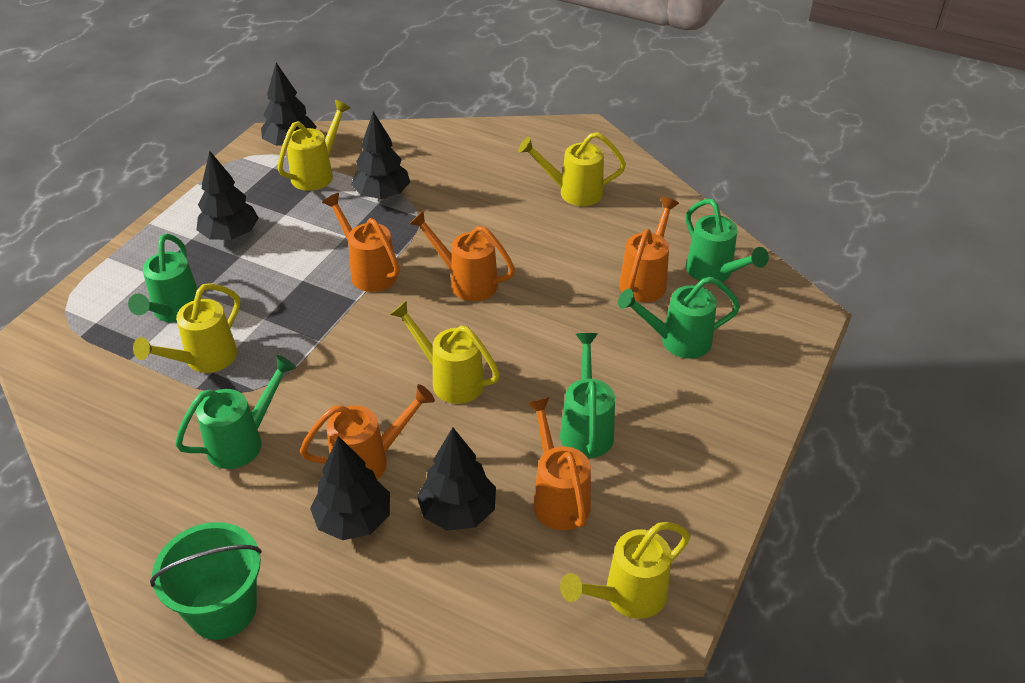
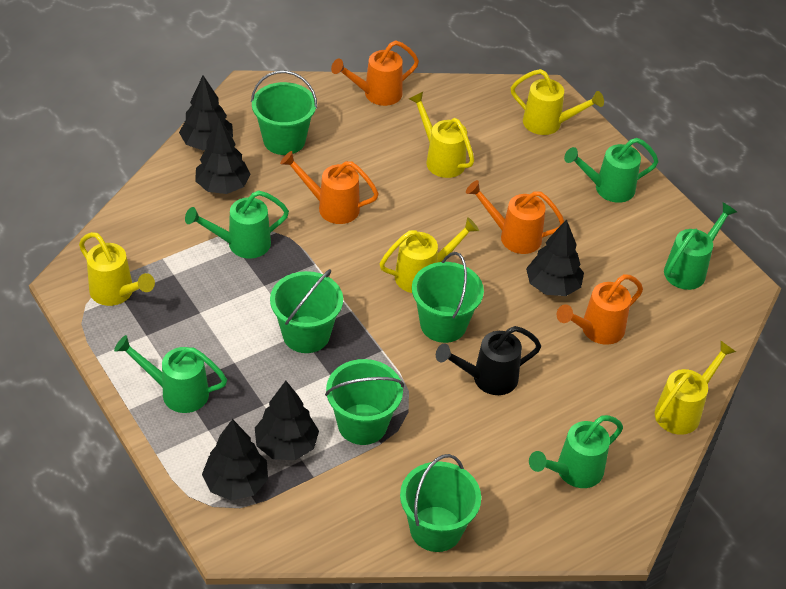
black watering can: none = 0 -> [436,326,541,395] = 1
green bucket: [150,522,262,640] = 1 -> [251,70,317,155] [270,269,343,353] [325,359,404,445] [400,454,481,552] [412,252,484,343] = 5
orange watering can: [300,384,435,480] [322,193,400,292] [409,211,515,301] [527,397,591,530] [619,197,679,302] = 5 -> [280,151,379,224] [331,41,419,106] [466,180,564,254] [557,274,643,345] = 4

